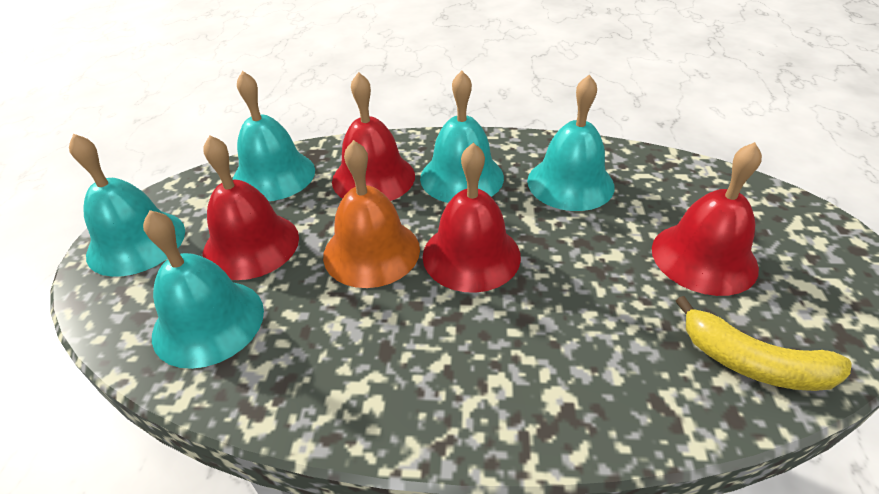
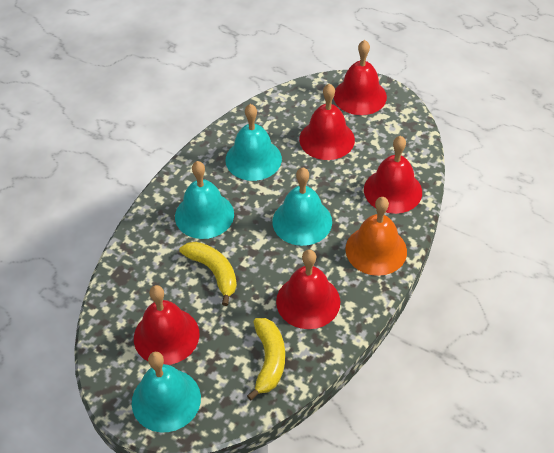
red bell: [203,135,299,280] [332,72,415,201] [423,143,521,293] [652,142,762,296] = 4 -> [134,285,200,365] [276,250,340,329] [299,84,355,160] [334,40,387,115] [364,136,422,214] = 5
turquoise bell: [69,134,185,277] [143,210,264,369] [233,71,315,201] [420,71,504,203] [527,74,615,211] = 5 -> [132,352,201,432] [175,161,234,239] [225,104,282,181] [272,168,332,246] = 4
yellow banana: [676,296,852,391] = 1 -> [179,242,237,306] [247,318,285,401] = 2

